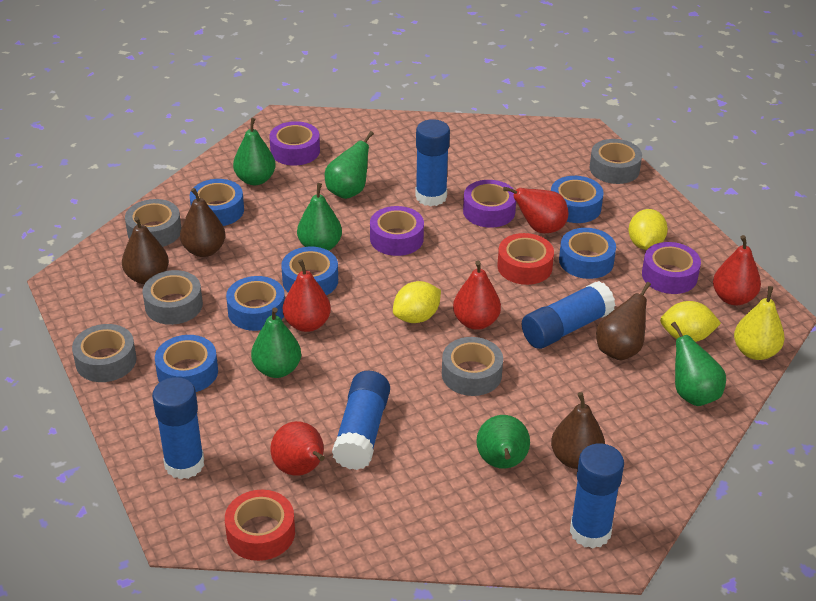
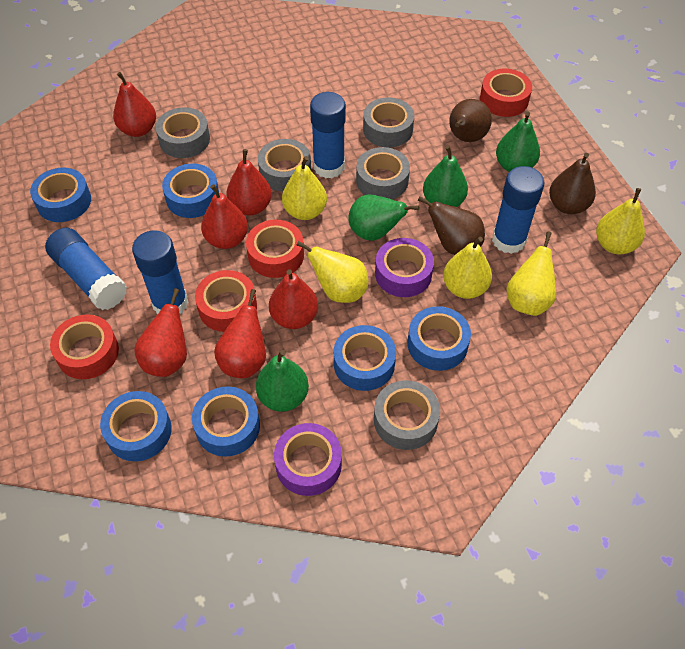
blue glue stick: [152,377,204,479] [332,371,390,470] [415,119,450,206] [522,281,615,349] [570,443,624,548] = 5 -> [45,228,127,310] [132,230,188,315] [310,92,346,178] [492,166,545,254] = 4
brown pear: [122,216,169,284] [180,188,226,257] [551,392,605,469] [596,282,651,360] = 4 -> [418,196,485,255] [449,99,492,142] [549,153,596,214] = 3
green pear: [233,118,276,185] [251,307,301,378] [297,183,342,251] [325,131,374,199] [476,415,530,469] [671,322,726,406] = 6 -> [256,350,309,412] [348,194,420,241] [423,145,468,207] [496,112,540,172] = 4
purple tape: [269,121,320,166] [370,206,424,256] [463,180,516,228] [642,242,701,294] = 4 -> [274,423,342,496] [375,238,434,297] = 2
red pear: [271,421,325,476] [283,259,331,332] [453,261,501,330] [503,187,568,233] [713,235,761,305] = 5 -> [113,72,156,137] [134,288,187,377] [201,184,248,249] [214,289,266,378] [226,149,272,216] [269,269,318,329] = 6
red tape: [225,490,295,561] [497,233,554,285] = 2 -> [50,314,119,379] [195,270,257,332] [246,220,304,278] [480,69,532,117] = 4
yellow lemon: [393,281,441,323] [629,209,668,250] [660,301,721,342] = 3 -> none = 0
yellow pear: [734,286,785,360] = 1 -> [282,156,327,220] [296,241,368,303] [443,237,492,299] [507,231,556,316] [596,188,645,254] = 5

